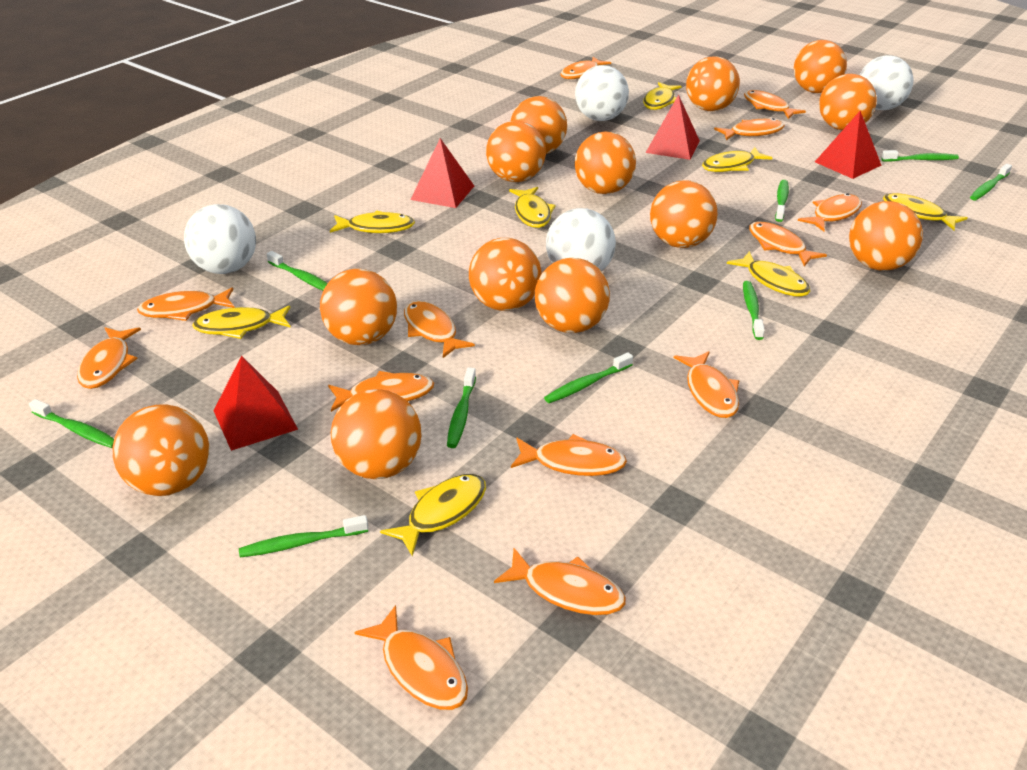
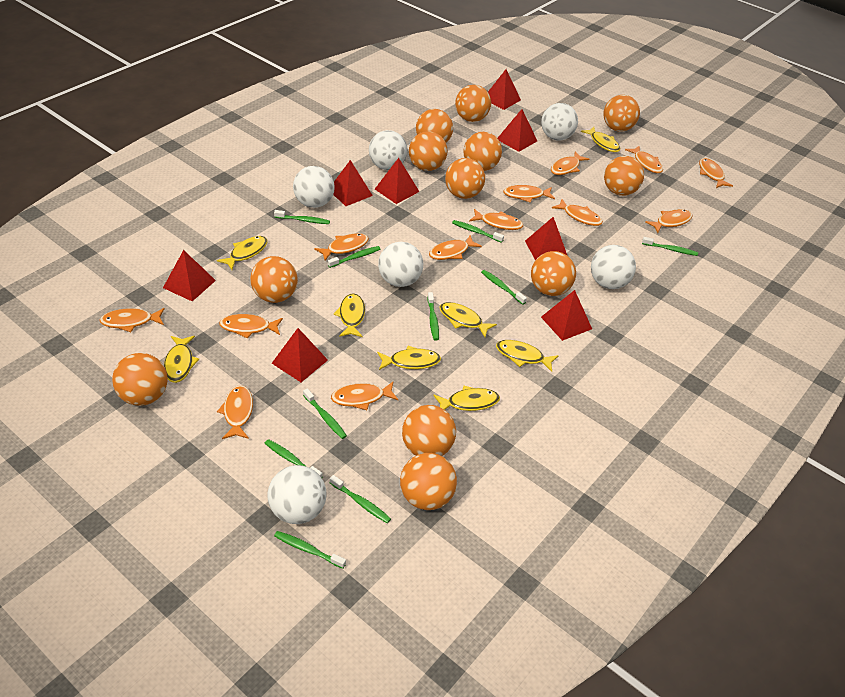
green toothbrush: [29,399,114,448] [239,515,368,558] [267,251,328,291] [447,367,476,448] [544,352,633,403] [743,281,765,340] [775,180,789,222] [881,150,959,162] [970,164,1012,201] = 9 -> [265,439,323,478] [274,210,330,224] [274,531,346,569] [303,388,347,439] [328,246,380,268] [330,475,391,523] [427,292,439,341] [452,220,504,243] [481,270,527,305] [642,237,698,256] = 10
orange ball: [113,404,209,496] [320,269,397,345] [331,389,422,479] [469,238,541,311] [486,121,546,182] [511,96,567,154] [535,258,610,333] [575,132,636,194] [650,181,718,248] [686,56,740,111] [794,40,847,93] [819,74,877,130] [849,201,923,271] = 13 -> [112,353,168,406] [250,256,298,303] [400,453,457,510] [402,405,456,456] [409,131,448,171] [416,109,453,143] [445,158,485,199] [455,85,491,122] [463,132,502,171] [531,251,576,296] [603,95,640,132] [604,156,644,196] = 12
red pyramid: [214,355,298,451] [410,138,474,208] [646,94,700,160] [815,111,882,179] = 4 -> [163,250,216,301] [272,328,328,382] [333,160,373,206] [375,158,419,204] [488,69,521,110] [497,109,537,152] [525,217,568,260] [541,290,592,341] = 8
white ball: [184,204,256,274] [546,208,616,271] [575,65,629,121] [860,55,914,110] = 4 -> [267,465,326,524] [293,166,335,208] [369,130,408,170] [378,242,423,287] [541,103,578,141] [591,245,636,289] = 6

